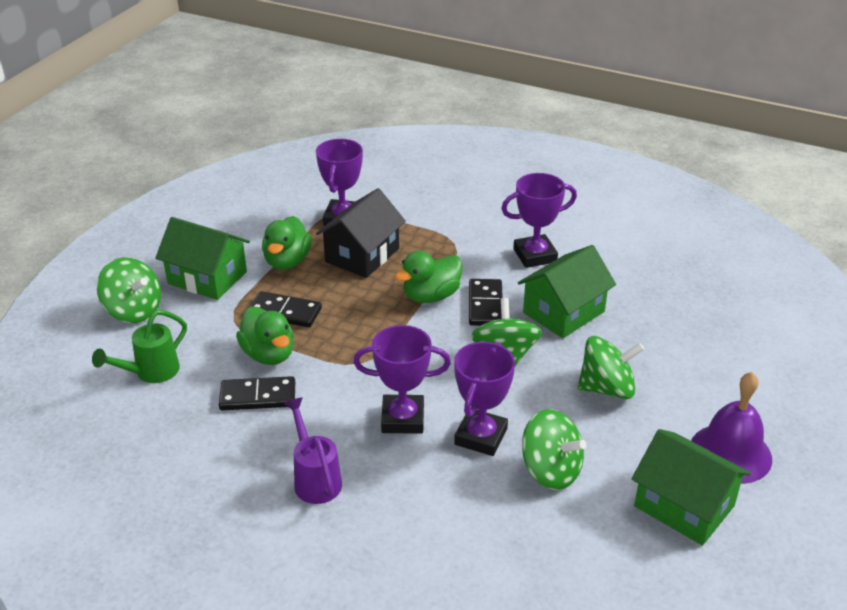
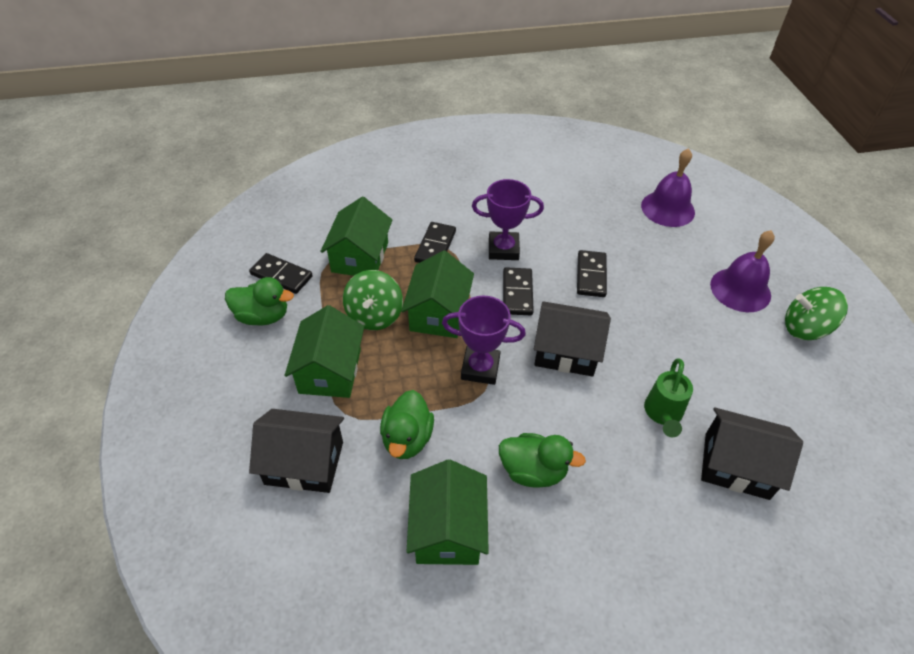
black domino: [219,376,295,411] [249,291,322,327] [469,279,503,326] = 3 -> [249,253,313,294] [414,222,456,263] [503,268,534,315] [577,250,607,297] = 4
black house: [316,188,406,278] = 1 -> [249,409,344,493] [534,301,611,377] [701,407,803,500] = 3
green house: [155,217,250,300] [518,245,616,338] [632,429,751,546] = 3 -> [285,305,364,398] [320,197,392,276] [401,250,474,338] [406,459,489,565] = 4
green spinning top: [97,257,161,323] [471,298,542,366] [522,409,586,490] [578,336,644,399] = 4 -> [343,270,403,330] [785,287,848,340] = 2
purple bell: [691,372,772,484] = 1 -> [641,148,695,227] [710,230,775,312] = 2
purple trophy: [316,139,363,226] [353,325,451,434] [454,342,515,456] [501,173,577,268] = 4 -> [442,296,526,385] [472,179,544,260] = 2
purple watering can: [283,397,342,504] = 1 -> none = 0

